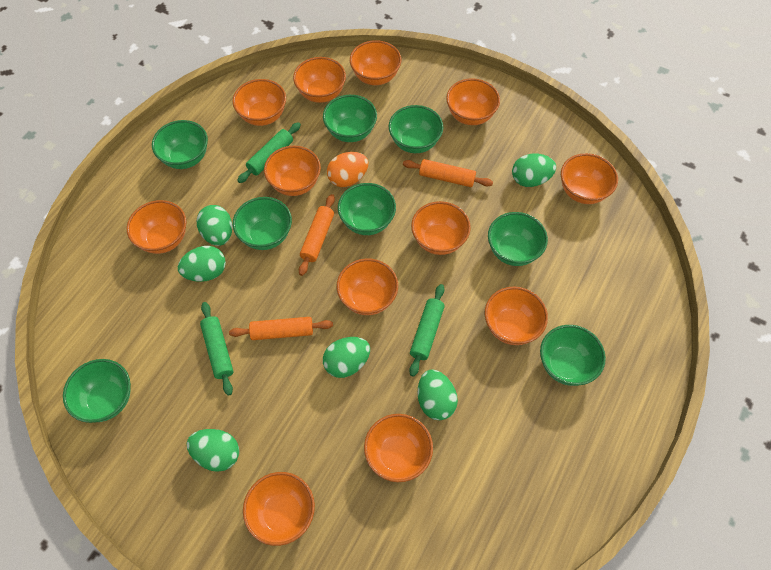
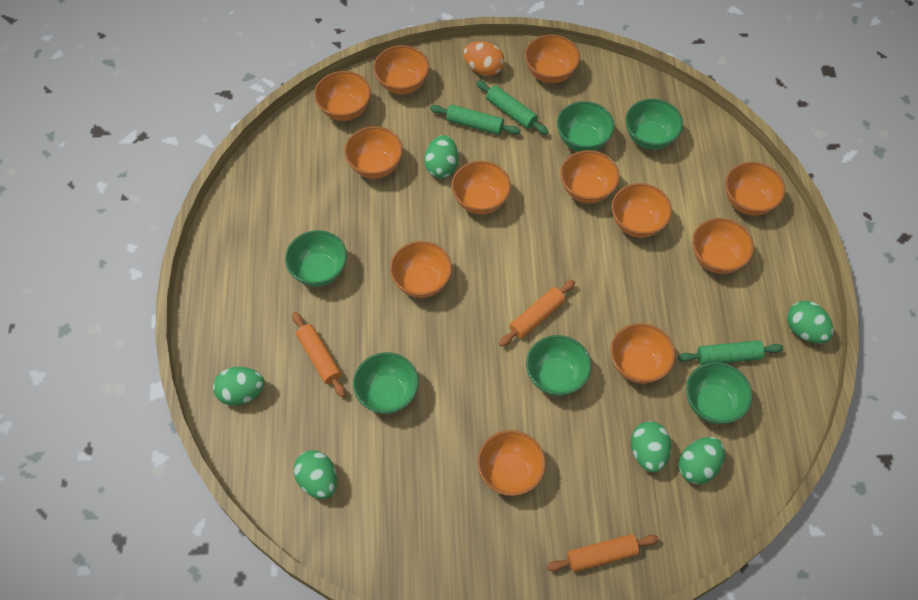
green bowl: [63,359,131,423] [152,120,208,169] [233,197,292,250] [323,95,377,142] [338,183,396,235] [389,105,443,153] [488,212,548,266] [540,325,606,386] = 8 -> [285,230,347,287] [353,352,419,414] [526,335,591,396] [557,101,615,152] [625,99,683,150] [686,362,753,424] = 6

